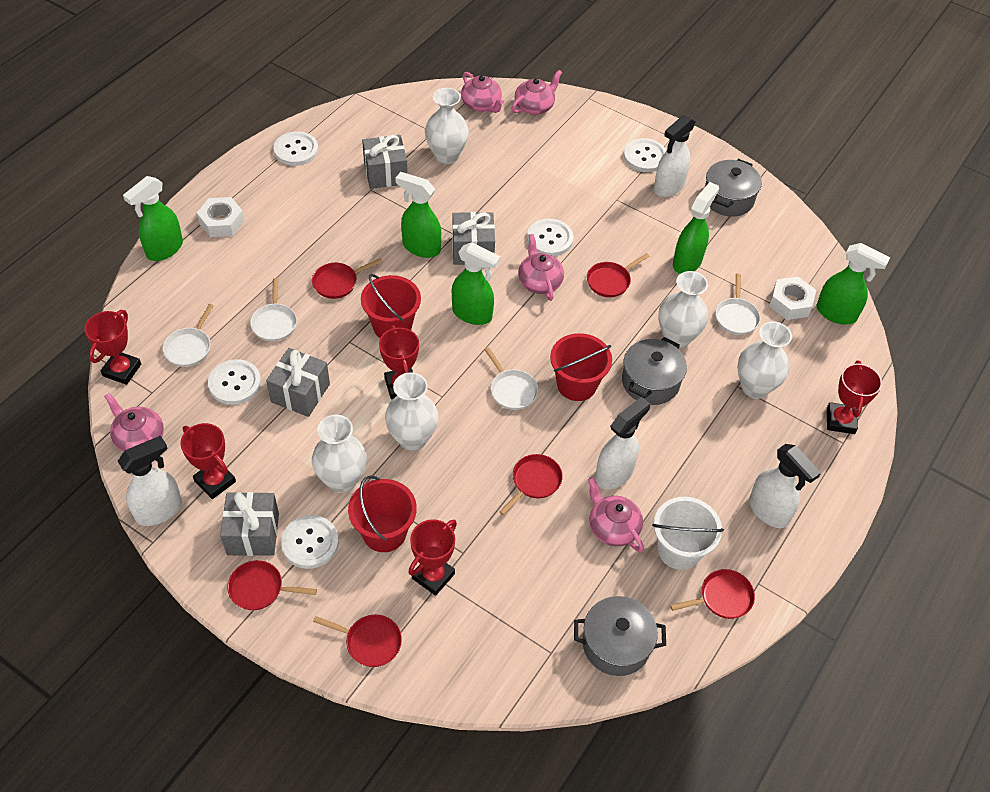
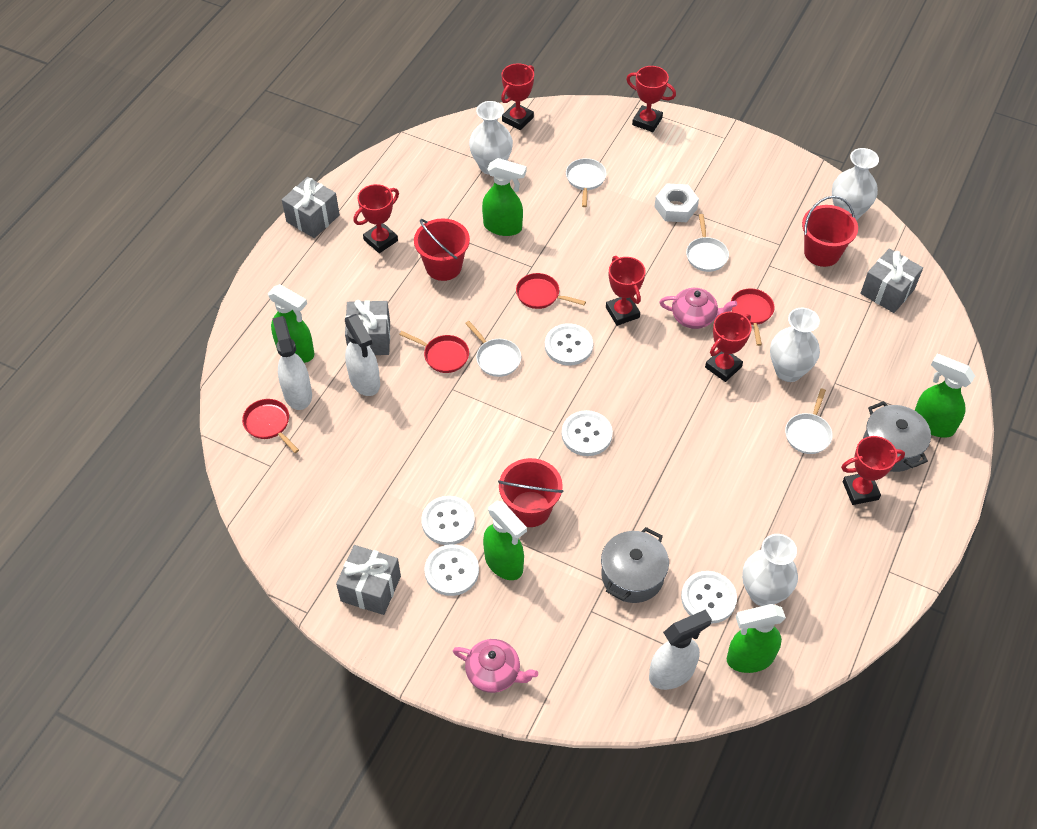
grey pot: [574,596,666,676] [622,337,687,405] [705,159,762,217] = 3 -> [601,527,669,603] [863,401,931,472] = 2
pink teapot: [104,393,164,455] [461,72,504,113] [511,70,562,115] [518,234,564,301] [588,477,644,552] = 5 -> [453,639,538,693] [659,288,737,329] = 2
red pan: [227,560,317,610] [312,258,382,299] [313,615,402,667] [499,454,563,515] [587,253,650,297] [670,569,755,619] = 6 -> [242,399,299,453] [399,331,469,373] [516,273,586,309] [731,288,774,346] = 4
red trophy: [85,310,141,385] [180,423,236,499] [379,325,419,400] [408,519,457,596] [827,360,882,434] = 5 -> [354,184,399,253] [501,63,534,130] [606,256,646,326] [626,66,676,132] [705,311,752,382] [841,436,905,505] = 6
white bucket: [652,497,724,570] = 1 -> none = 0
white nut: [197,197,244,237] [769,277,816,320] = 2 -> [654,184,699,222] = 1
white spray bottle: [118,435,182,526] [595,397,650,490] [654,115,695,197] [749,444,821,528] = 4 -> [272,316,312,410] [345,314,380,396] [649,609,712,690] = 3
white vase: [312,415,367,493] [385,372,438,451] [425,88,469,164] [659,271,708,348] [737,321,792,399] = 5 -> [469,101,513,175] [742,534,798,606] [770,308,820,382] [832,148,879,220] = 4

